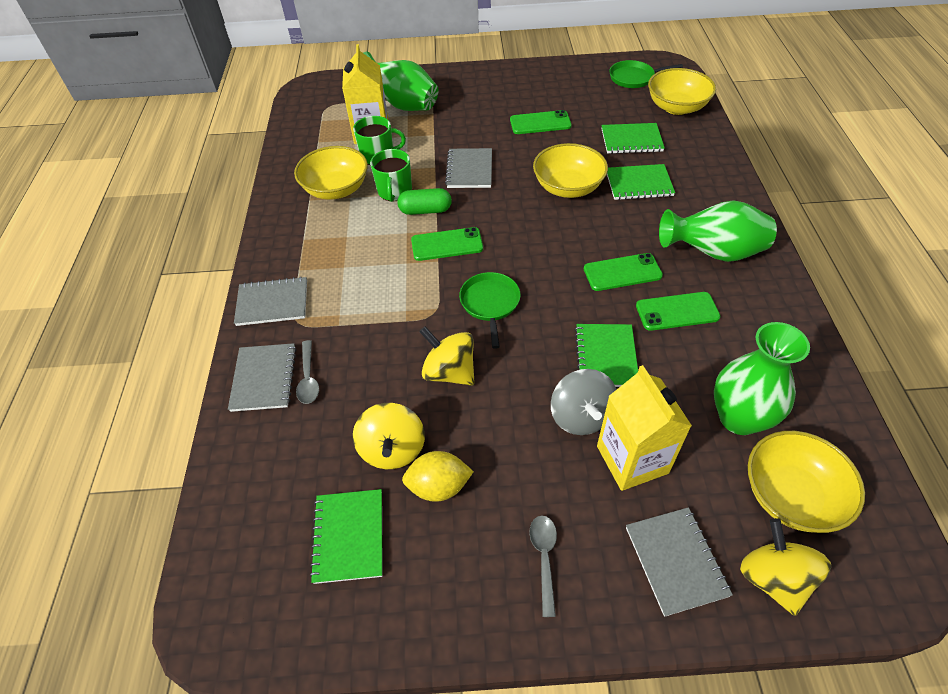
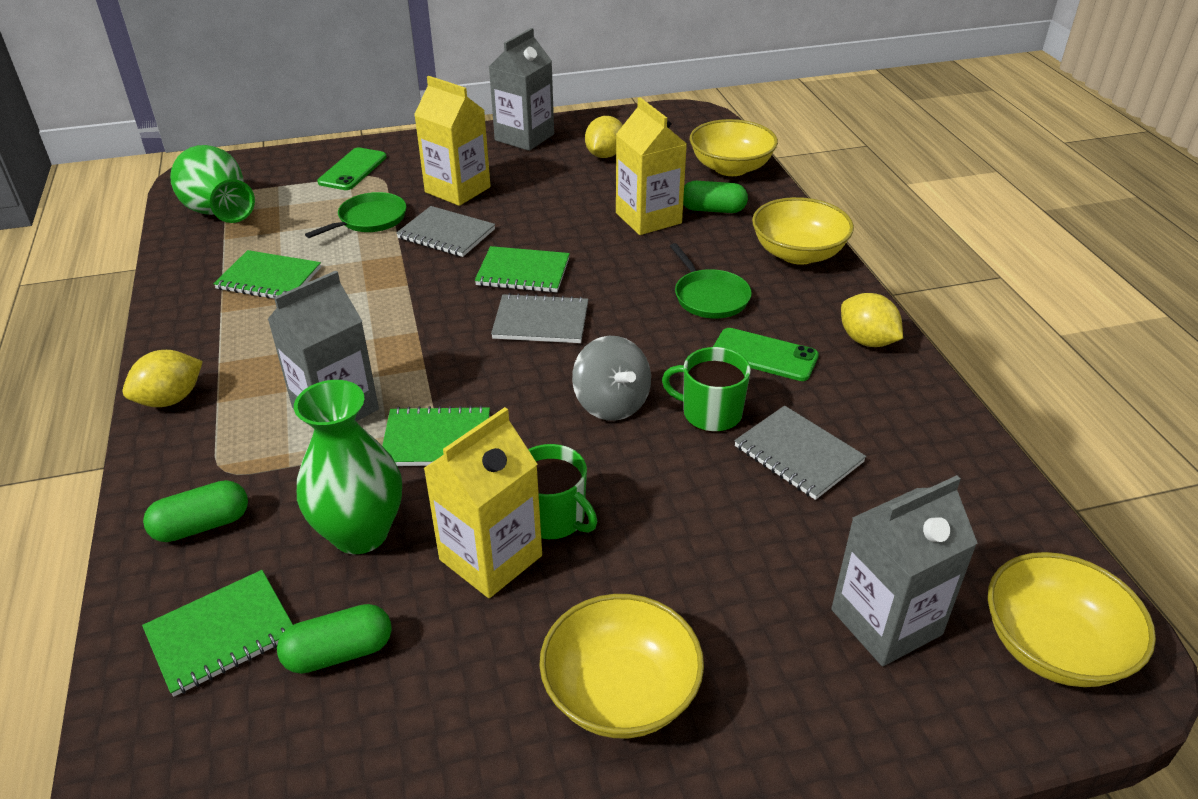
green capsule: [397,188,452,215] = 1 -> [143,480,248,542] [277,604,392,674] [683,181,748,213] = 3
green phone: [411,227,483,261] [510,110,572,134] [584,253,663,291] [636,292,720,331] = 4 -> [317,147,387,190] [713,328,819,381] = 2
green vase: [364,52,438,111] [659,201,777,262] [714,322,810,435] = 3 -> [170,145,255,223] [294,380,402,554] = 2
grey carton: none = 0 -> [268,271,379,421] [489,28,554,151] [831,475,978,666] = 3
grey notebook: [228,343,297,412] [234,276,307,326] [445,148,492,188] [626,507,733,617] = 4 -> [396,206,495,257] [491,293,588,343] [734,406,866,500] = 3
grey spoon: [296,340,319,404] [529,515,557,617] = 2 -> none = 0
yellow carton: [342,44,388,144] [597,365,692,491] = 2 -> [414,76,491,206] [423,407,542,598] [616,97,687,235] = 3
yellow lemon: [402,451,474,502] = 1 -> [123,350,203,407] [585,116,623,158] [841,293,903,347] = 3
yellow spinning top: [353,403,425,469] [419,326,475,386] [740,518,831,616] = 3 -> none = 0

